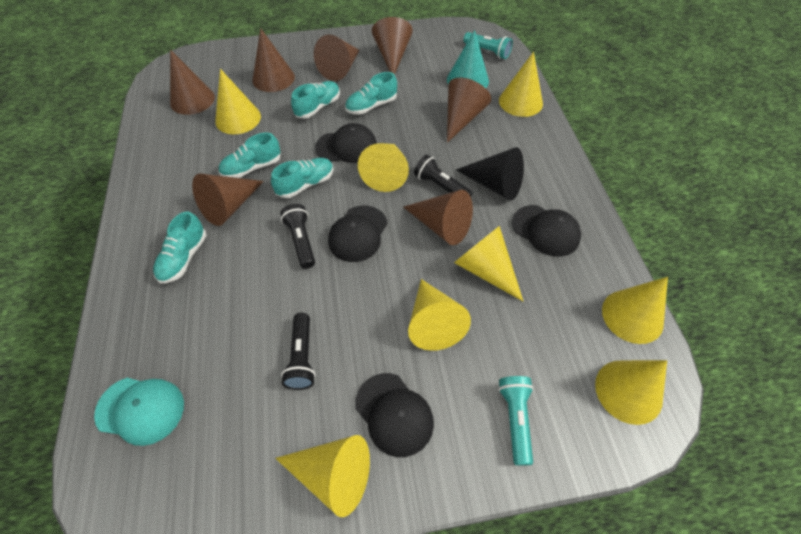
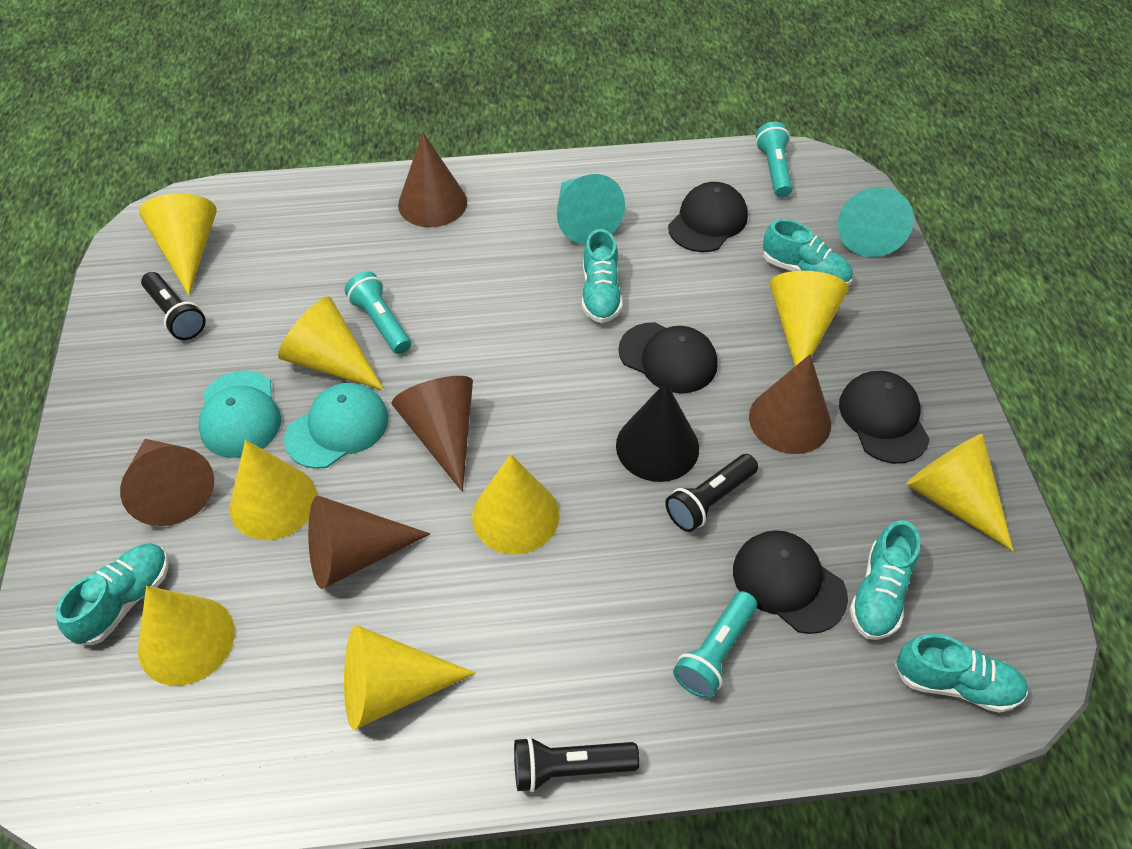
brown cone: [170,50,215,115] [192,173,264,226] [252,28,295,92] [314,35,360,81] [372,17,413,75] [404,190,473,245] [447,78,491,143] = 7 -> [120,439,214,526] [308,496,430,589] [392,376,473,492] [398,132,467,227] [749,354,831,454] = 5
turquoise cap: [94,378,184,446] = 1 -> [198,370,281,458] [284,383,389,469] = 2
turquoise cone: [447,30,489,88] = 1 -> [557,174,625,245] [838,187,914,257] = 2
turquoise flashlight: [464,32,513,59] [498,376,534,466] = 2 -> [345,271,411,354] [673,591,757,698] [756,122,793,198] = 3

